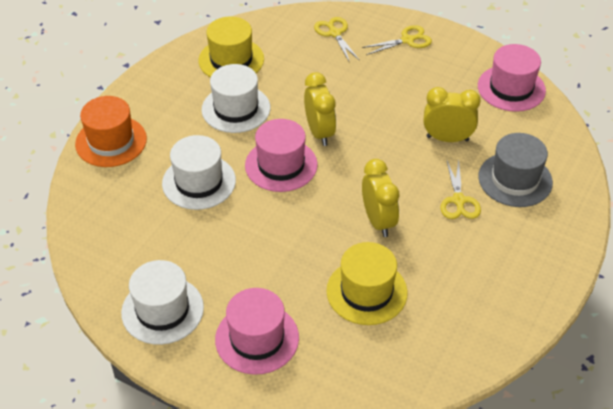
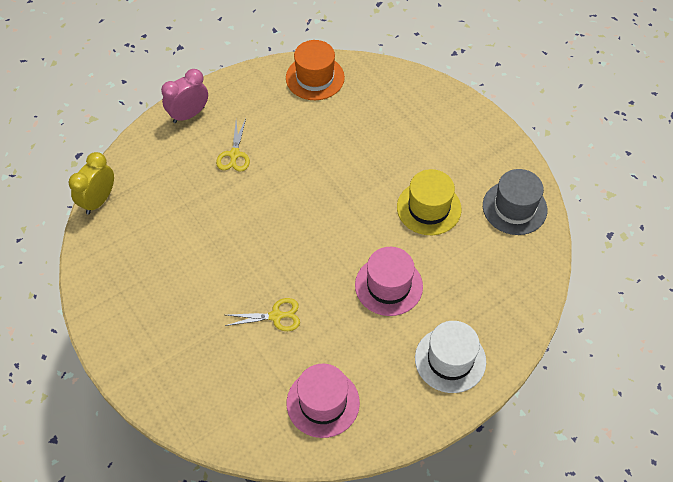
pink clock: none = 0 -> [161,69,208,123] = 1
pink hat: [215,288,299,375] [245,119,318,192] [478,44,546,112] = 3 -> [287,364,360,438] [355,247,423,316] = 2
white hat: [121,260,204,345] [162,135,236,210] [202,64,270,133] = 3 -> [415,321,486,393] = 1
yellow clock: [304,72,336,146] [362,159,399,237] [424,87,481,142] = 3 -> [69,152,114,214] = 1
yellow hat: [199,16,264,77] [326,242,408,325] = 2 -> [397,169,462,235] = 1
yellow scissors: [314,17,360,63] [362,25,432,55] [440,160,481,219] = 3 -> [216,119,250,172] [225,298,300,331] = 2

